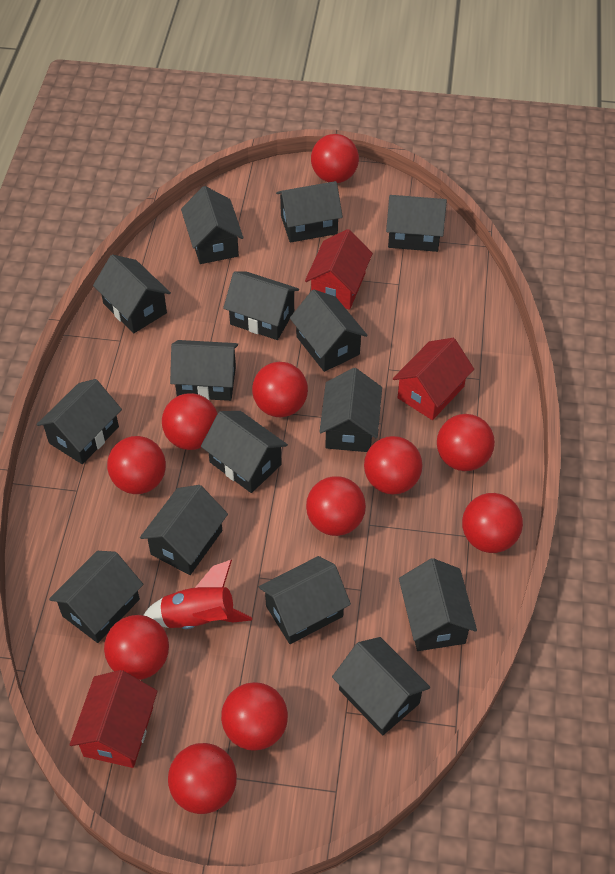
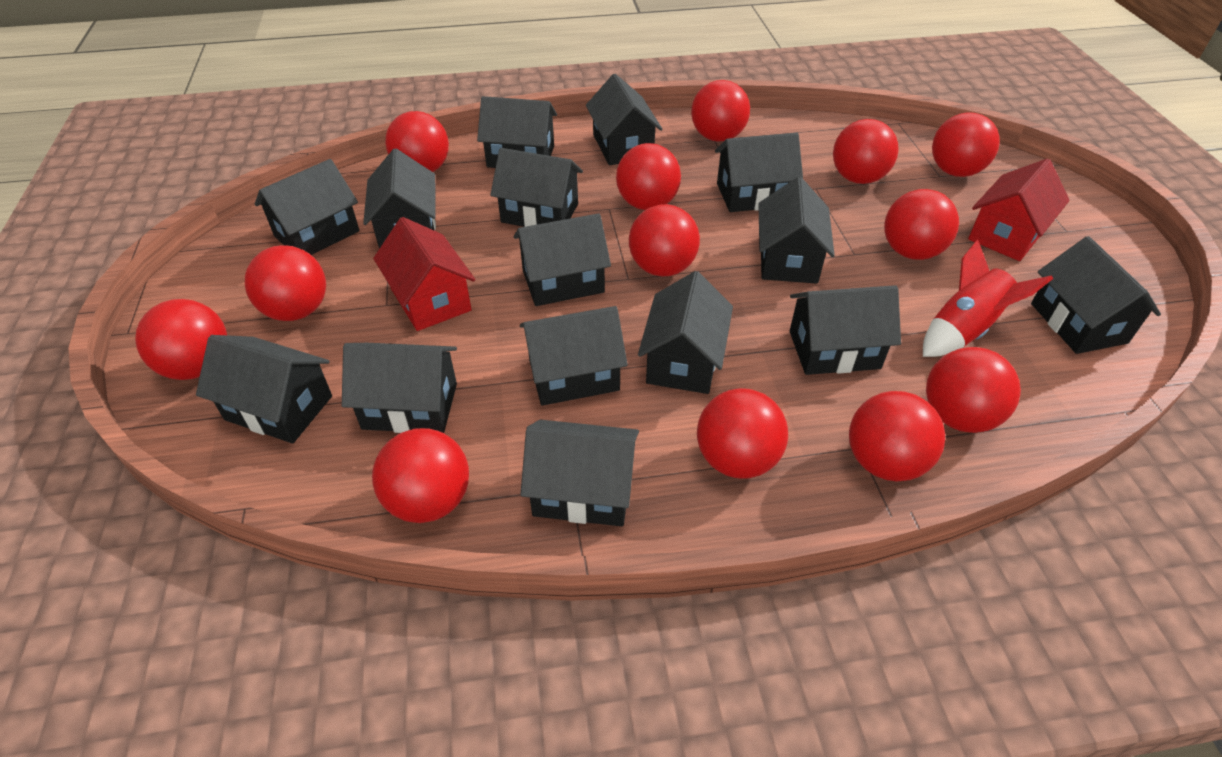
red ball: [104,615,169,680] [107,436,166,494] [162,393,218,450] [168,743,237,814] [221,682,288,751] [252,362,308,417] [306,476,366,536] [311,134,359,183] [364,436,423,495] [437,414,495,471] [462,493,523,553] = 11 -> [135,299,227,380] [245,245,326,321] [372,428,469,523] [385,111,449,172] [616,143,681,210] [629,204,700,276] [691,80,750,142] [697,388,788,479] [833,119,899,184] [849,391,945,481] [884,189,959,260] [926,347,1021,433] [932,112,1000,177] = 13
red house: [70,670,158,768] [305,229,373,309] [393,338,474,420] = 3 -> [373,217,475,331] [968,158,1070,261] = 2

